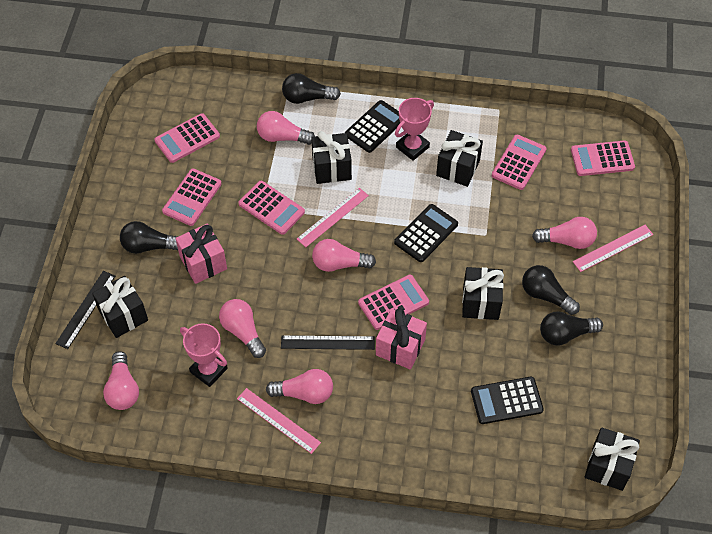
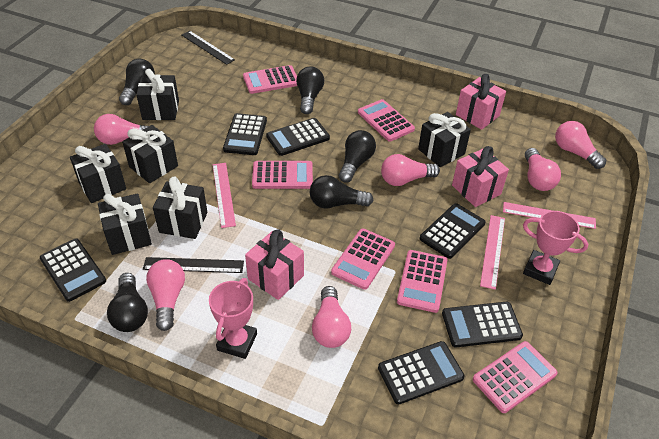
black calculator: [345,100,400,153] [394,204,458,262] [471,377,544,424] = 3 -> [40,238,106,302] [223,113,267,155] [266,118,330,156] [378,341,465,404] [420,203,486,259] [442,302,523,347] = 6
black gift: [92,276,148,338] [311,131,352,184] [436,130,483,187] [462,267,504,320] [585,427,640,491] = 5 -> [70,144,126,203] [98,193,152,255] [122,125,178,183] [136,69,179,120] [153,176,208,239] [418,112,471,167] = 6
black light bulb: [120,221,178,254] [282,73,341,104] [522,265,580,315] [540,311,603,346] = 4 -> [107,273,148,332] [119,59,155,105] [296,66,324,114] [310,175,373,209] [339,130,376,183] = 5
pink gift: [175,224,227,284] [376,308,427,369] = 2 -> [245,229,304,300] [452,146,509,207] [456,74,506,130] = 3

